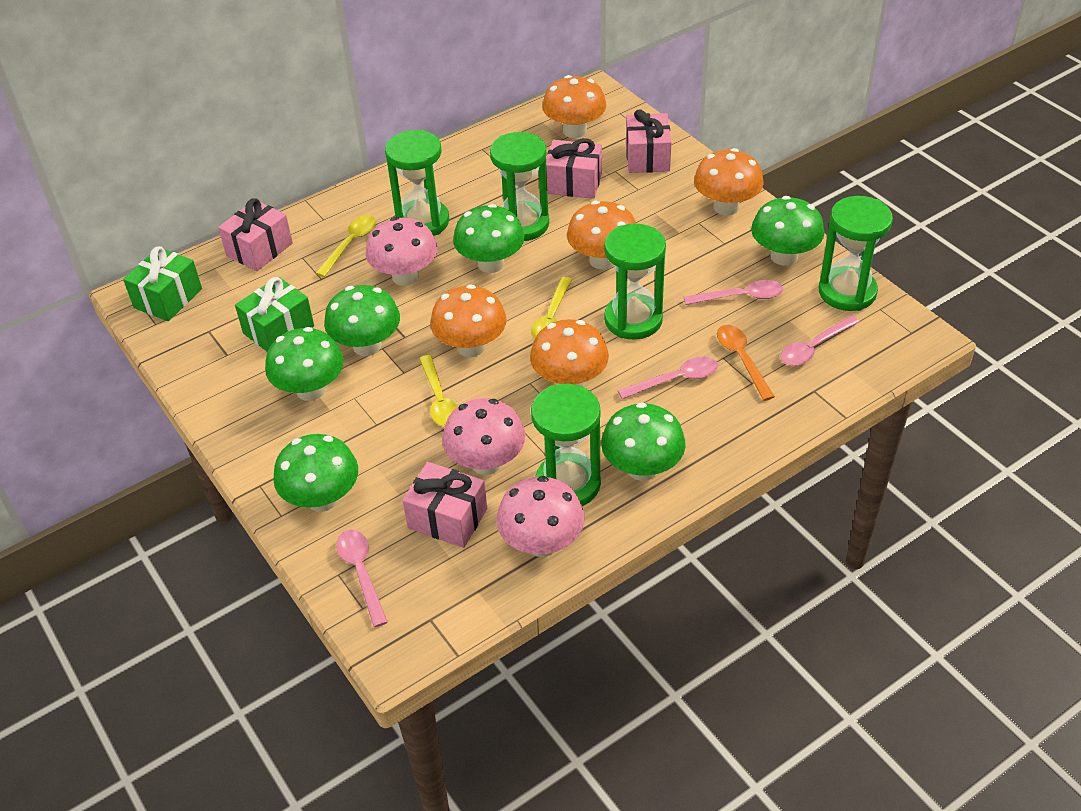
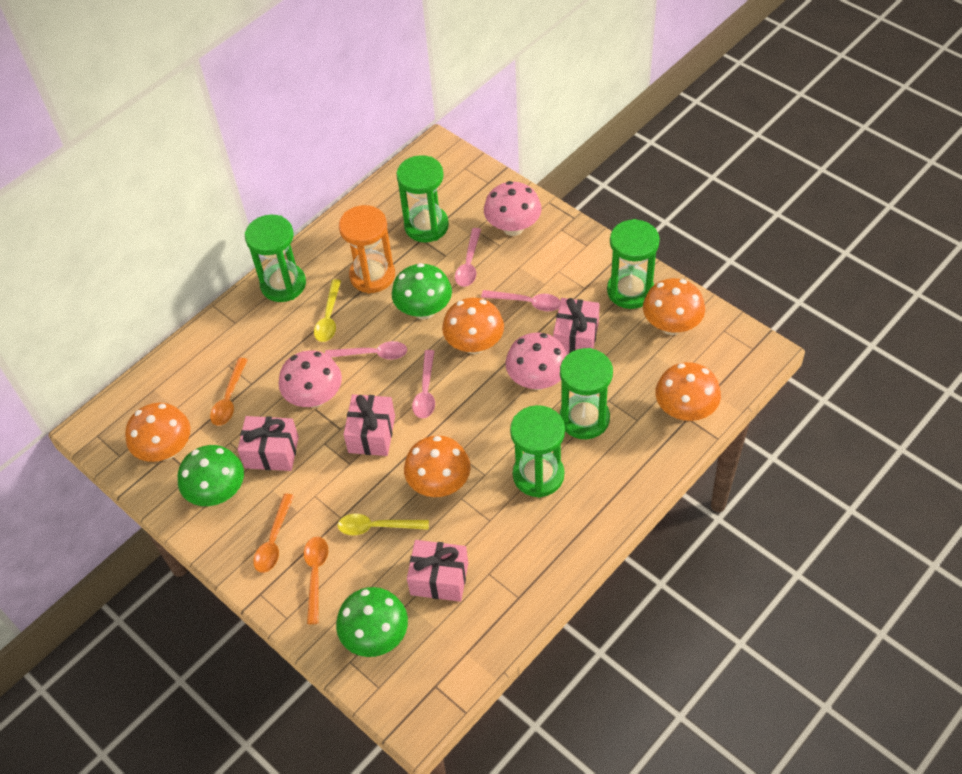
green gift: [123,246,202,321] [235,277,314,351] = 2 -> none = 0
green mushroom: [265,327,344,401] [273,434,358,512] [324,285,400,356] [453,204,525,273] [601,402,686,481] [751,196,824,266] = 6 -> [178,445,244,506] [336,587,408,657] [392,263,452,319] = 3
orange hourglass: none = 0 -> [339,205,395,294] = 1
orange spoon: [717,325,775,401] = 1 -> [210,358,248,426] [253,493,294,573] [304,537,328,624] = 3
yellow spoon: [315,215,376,277] [419,355,458,427] [531,277,572,339] = 3 -> [314,279,341,342] [338,514,429,535] = 2

